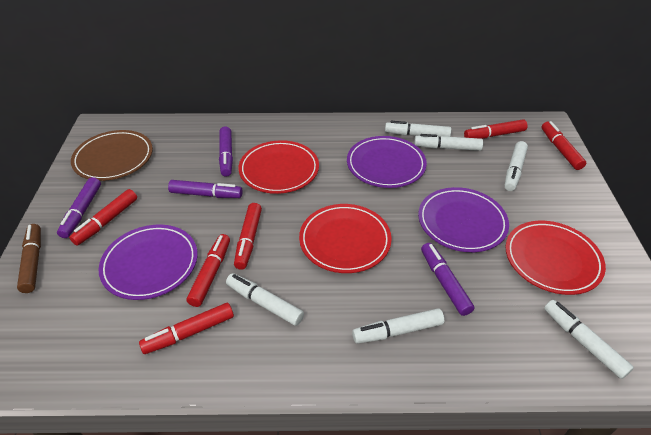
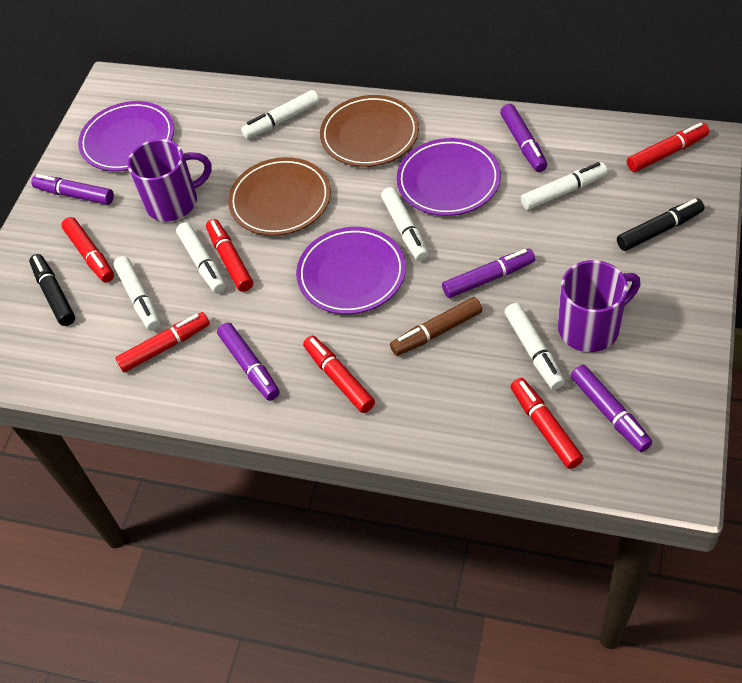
black marker: none = 0 -> [29,254,75,326] [617,198,704,251] = 2
brown plate: [71,130,153,181] = 1 -> [228,157,331,236] [320,95,419,167] = 2
purple marker: [57,177,101,238] [168,180,243,198] [219,126,233,177] [421,243,474,316] = 4 -> [31,174,114,205] [217,323,279,401] [442,248,535,298] [500,104,547,172] [571,365,652,452] = 5
purple mug: none = 0 -> [127,139,212,221] [558,260,640,352] = 2
red plate: [239,140,319,194] [299,204,392,273] [506,221,606,295] = 3 -> none = 0

